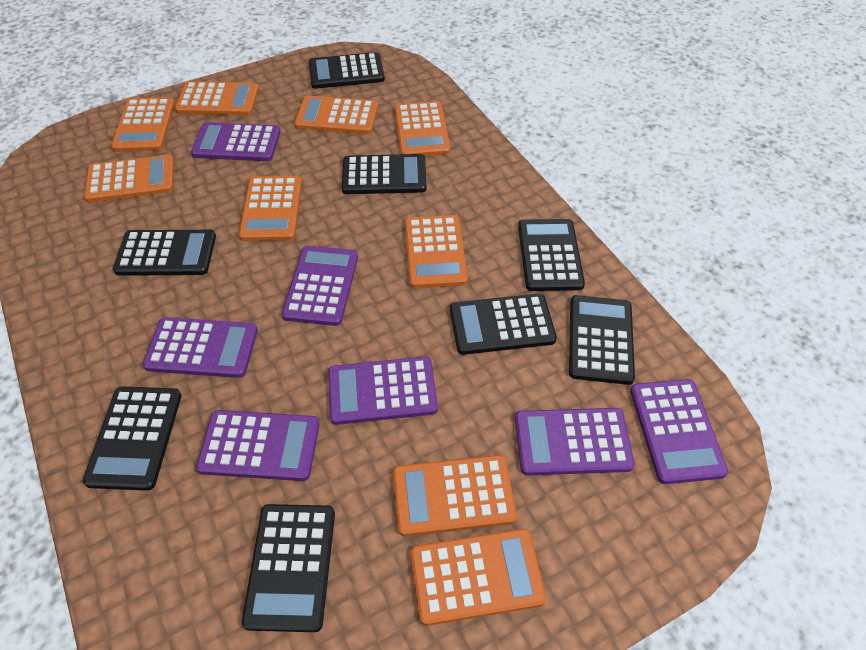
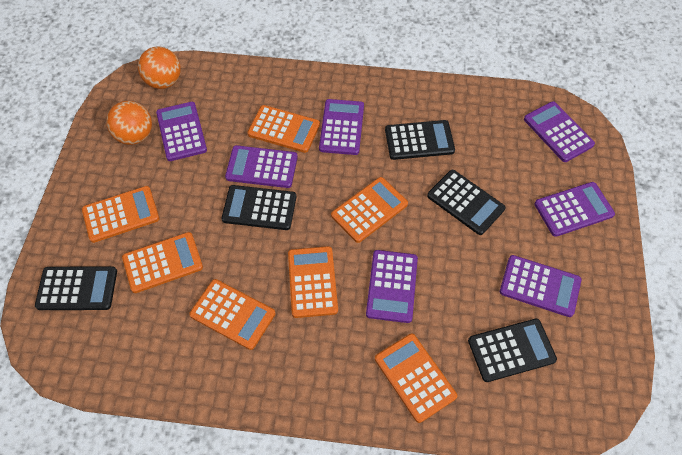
black calculator: [82,386,182,491] [113,230,216,276] [242,504,335,632] [309,52,385,89] [342,154,427,194] [450,294,557,355] [518,219,585,291] [569,295,635,385] = 8 -> [35,266,117,310] [221,185,296,230] [385,120,455,160] [427,170,506,235] [468,319,557,382] = 5
orange ball: none = 0 -> [106,101,152,145] [138,46,181,89] = 2
orange calculator: [84,155,174,203] [111,97,175,152] [175,81,259,115] [239,176,302,241] [294,96,378,134] [393,455,517,537] [395,101,450,156] [405,215,468,288] [411,529,546,626] = 9 -> [82,186,159,243] [122,232,203,293] [189,279,275,350] [247,105,320,153] [288,246,338,318] [331,177,408,243] [375,334,457,423] = 7

